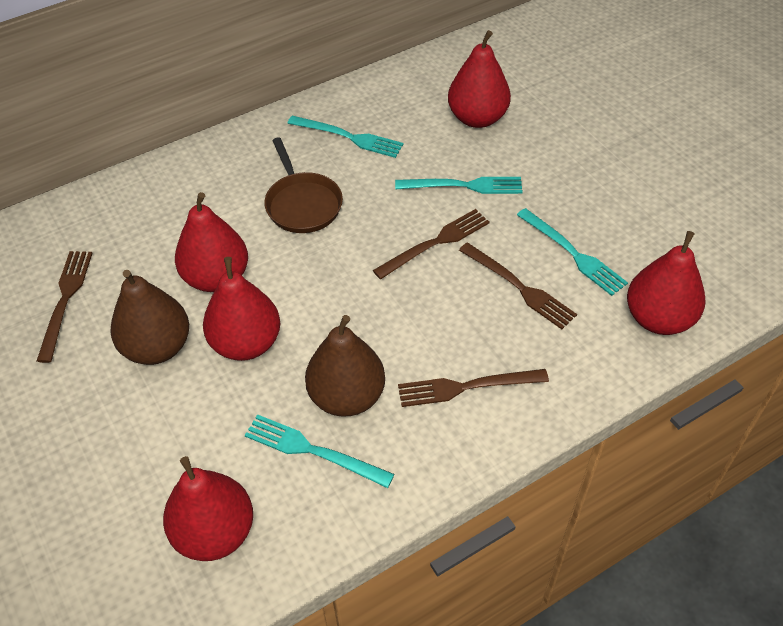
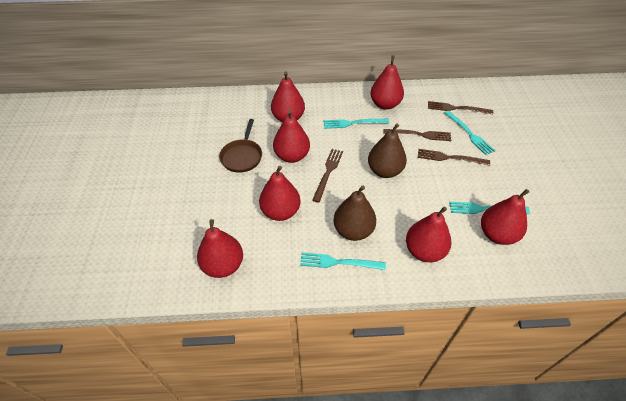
red pear: [163,456,253,561] [175,192,248,292] [203,257,280,361] [448,30,511,128] [627,231,705,335] = 5 -> [197,219,243,278] [259,166,301,221] [271,71,305,122] [273,110,310,163] [370,56,404,110] [406,207,451,262] [481,189,530,245] = 7

